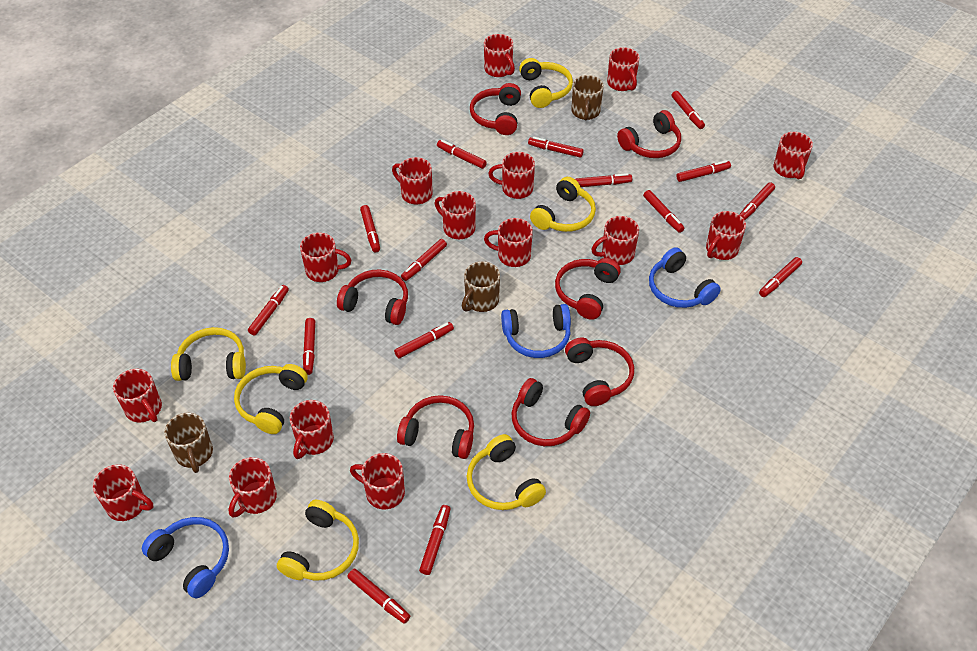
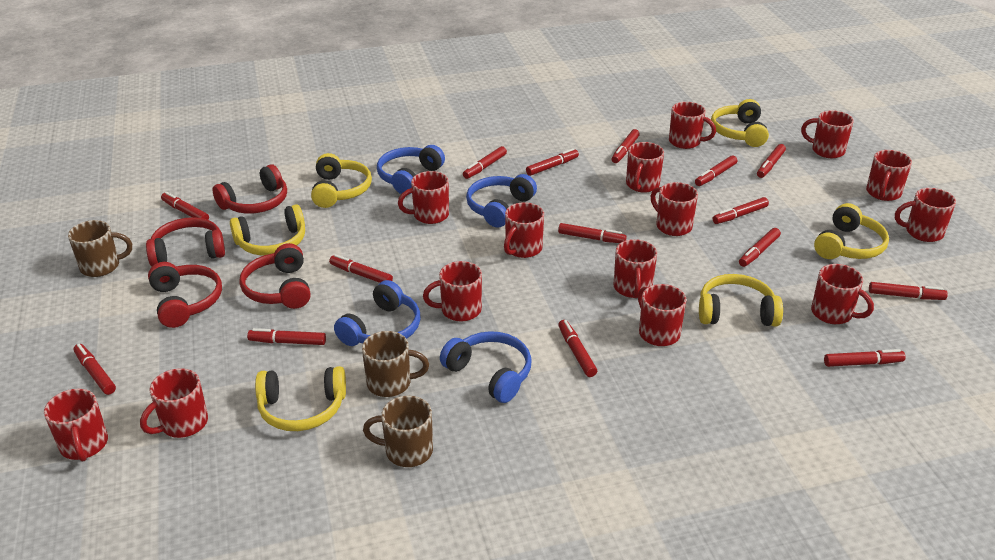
blue headphones: [142,517,229,598] [501,304,571,358] [649,247,721,308] = 3 -> [334,280,421,346] [377,145,445,195] [440,331,532,403] [466,174,537,227] = 4
red headphones: [337,269,408,325] [397,395,474,459] [470,83,521,135] [511,378,590,446] [555,258,621,320] [565,338,634,406] [617,110,681,158] = 7 -> [146,217,225,267] [148,262,222,328] [212,164,287,214] [239,243,311,309] = 4
red mug: [93,464,154,521] [113,368,162,423] [228,457,277,518] [290,400,334,459] [300,233,351,282] [350,453,405,510] [392,157,433,204] [435,191,476,239] [484,34,515,77] [484,218,533,267] [488,152,535,199] [591,216,639,265] [607,47,640,91] [706,211,746,260] [774,132,813,180] = 15 -> [44,389,108,462] [140,368,208,438] [398,171,449,224] [423,261,482,321] [504,202,544,258] [613,239,657,298] [626,142,664,193] [638,284,687,346] [651,182,698,236] [669,102,716,149] [801,110,854,158] [811,264,874,324] [866,150,912,201] [895,188,956,242] = 14

